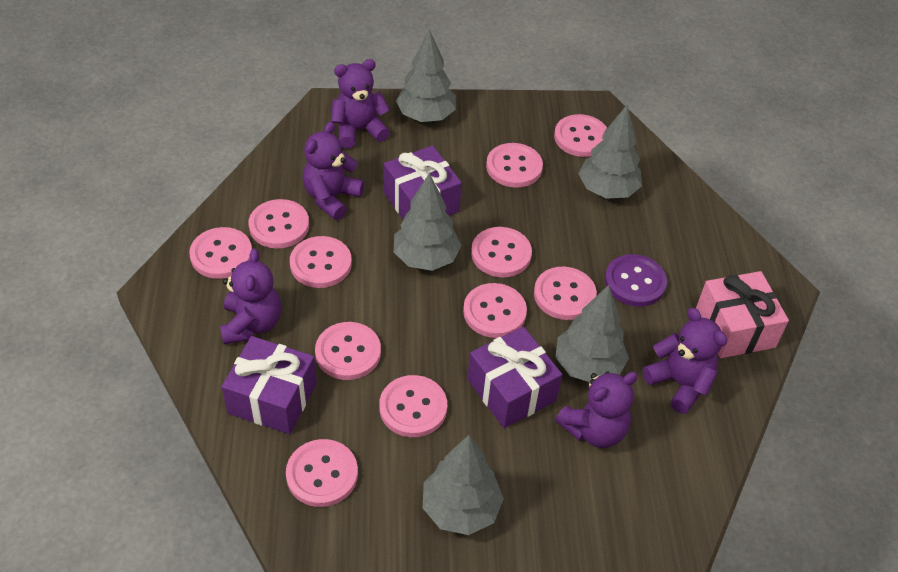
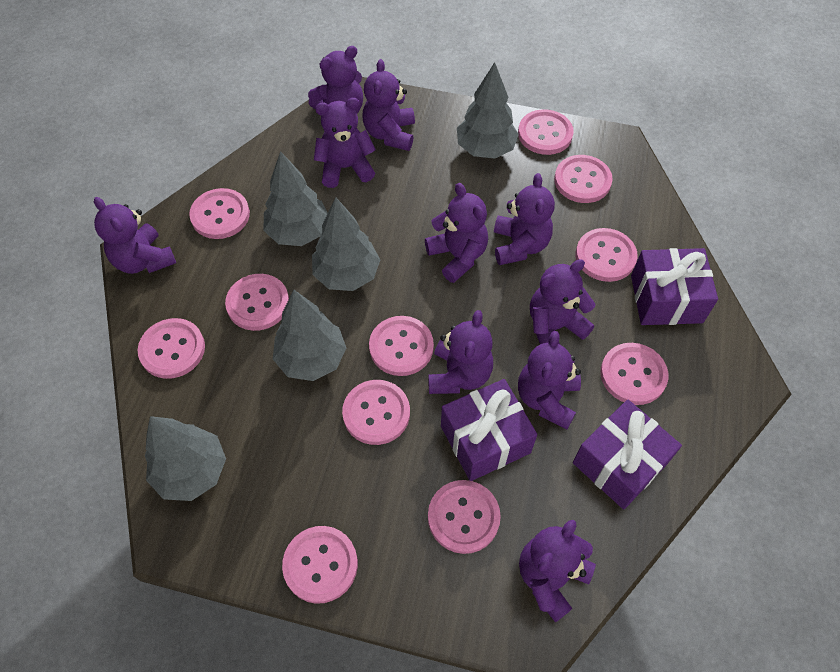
pink gift: [696,271,789,358] = 1 -> none = 0
purple button: [605,254,667,307] = 1 -> none = 0
purple teddy bear: [220,248,281,345] [303,121,364,220] [331,59,390,149] [555,372,638,448] [643,308,727,414] = 5 -> [94,197,176,274] [308,46,363,114] [314,98,376,188] [362,59,415,151] [425,183,488,283] [428,310,493,394] [494,173,555,265] [518,331,581,430] [519,520,596,622] [530,259,595,344] = 10

